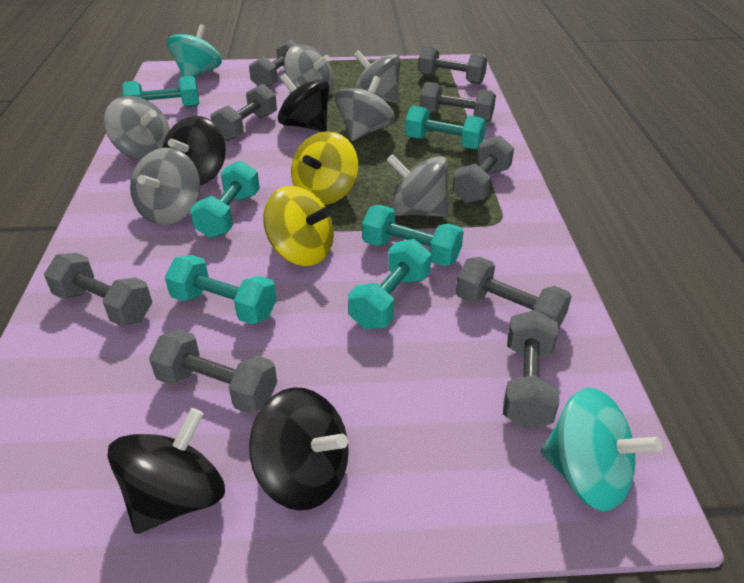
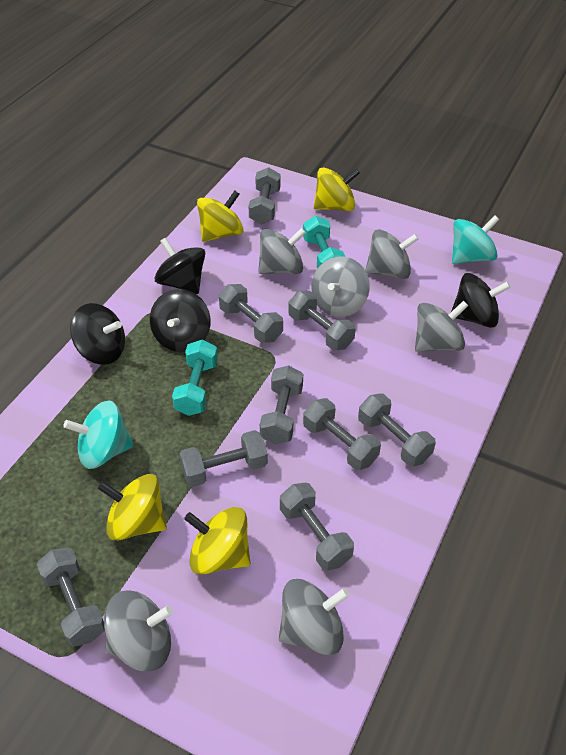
turquoise dumbbell: [122,76,199,107] [165,255,277,324] [190,160,260,238] [348,239,431,329] [362,205,464,266] [405,106,486,150] = 6 -> [172,339,218,416] [303,216,345,269] = 2
yellow spinning top: [263,186,334,266] [291,131,358,205] = 2 -> [98,474,167,541] [184,507,251,575] [197,191,244,242] [314,168,360,211] = 4

